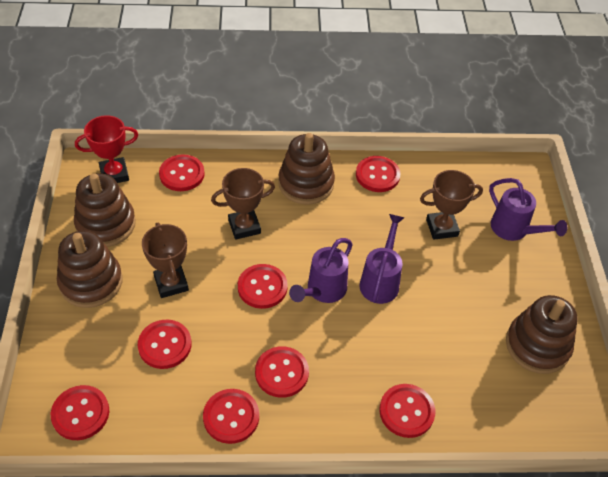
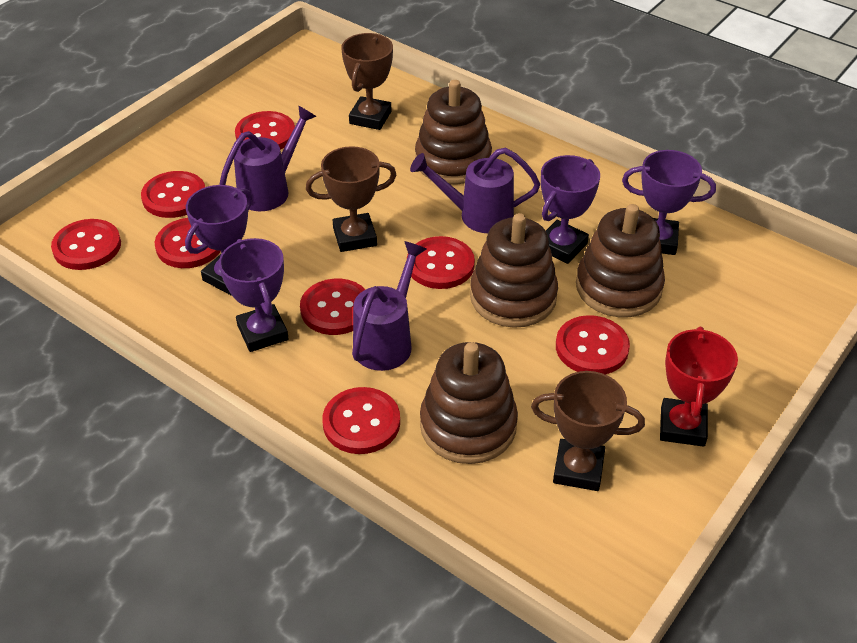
purple trophy: none = 0 -> [185,185,252,295] [219,238,289,352] [541,155,600,264] [622,150,716,255] = 4

